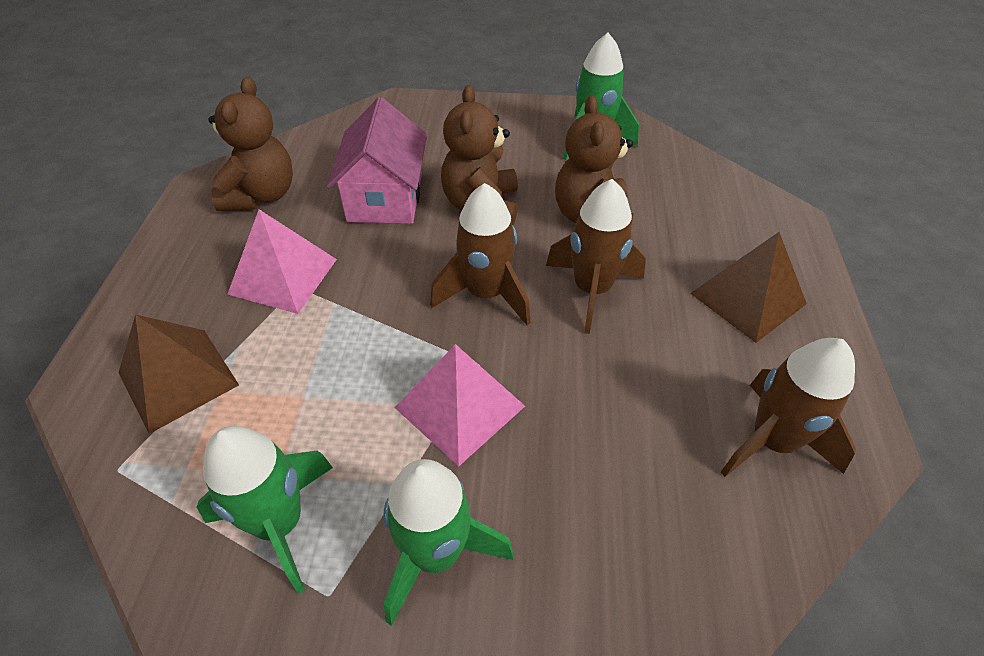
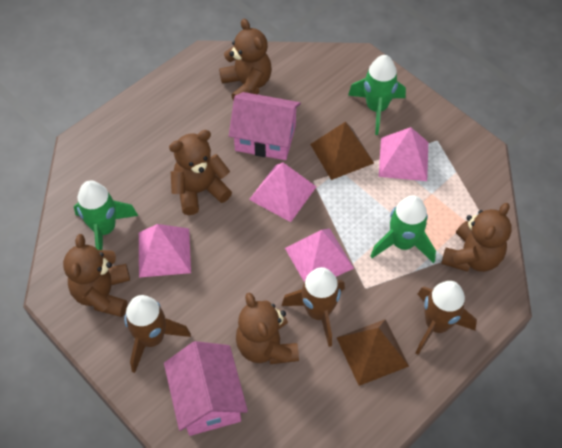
brown teddy bear: [208,77,293,211] [441,85,518,225] [555,95,634,223] = 3 -> [63,234,130,317] [169,130,232,215] [219,19,272,101] [236,293,299,364] [441,203,512,272] = 5
pink house: [327,97,427,224] = 1 -> [164,341,248,436] [229,92,301,160] = 2
pink pyramid: [227,209,337,314] [395,344,525,466] = 2 -> [139,224,191,278] [249,162,316,222] [285,228,354,282] [379,127,428,181] = 4

